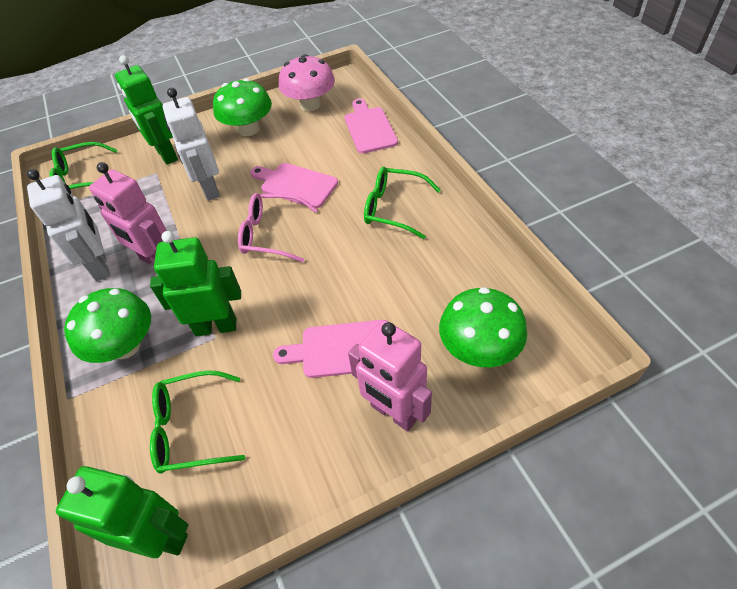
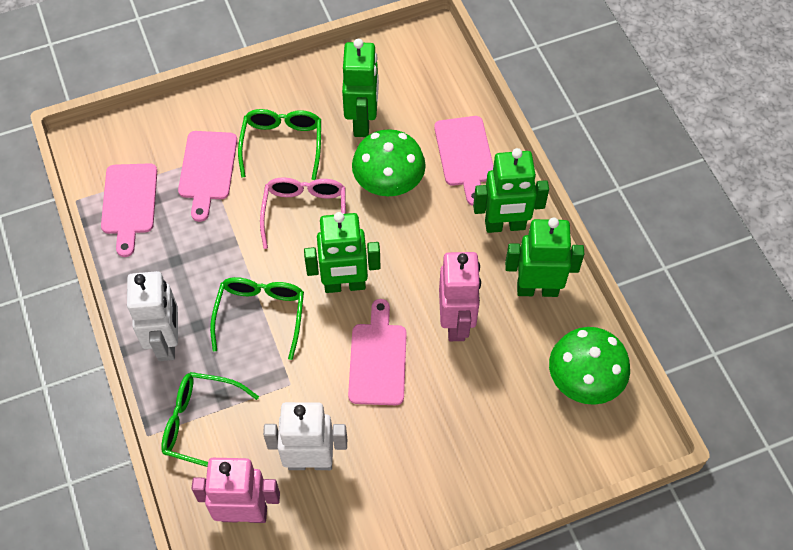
green mushroom: [64,288,151,363] [213,78,272,136] [439,287,527,367] = 3 -> [352,129,426,196] [549,327,630,405] = 2
green robot: [56,466,188,558] [115,55,178,165] [150,231,241,337] = 3 -> [304,212,381,293] [342,39,379,137] [473,148,549,233] [505,217,584,297] = 4
pink cutting board: [250,163,338,208] [273,320,381,378] [345,99,398,154] = 3 -> [101,163,157,257] [178,131,237,222] [348,299,407,405] [434,116,494,206] = 4
pink mushroom: [279,54,335,111] = 1 -> none = 0

